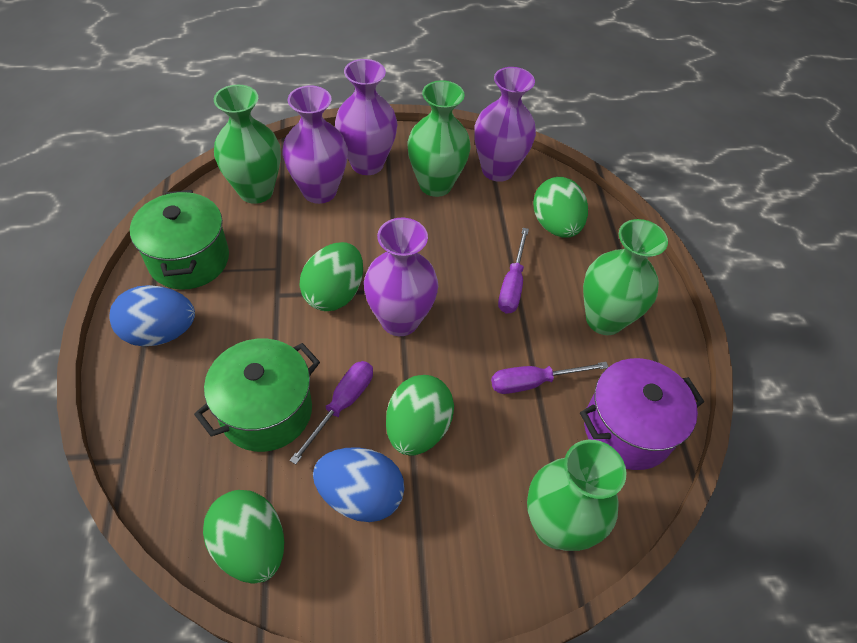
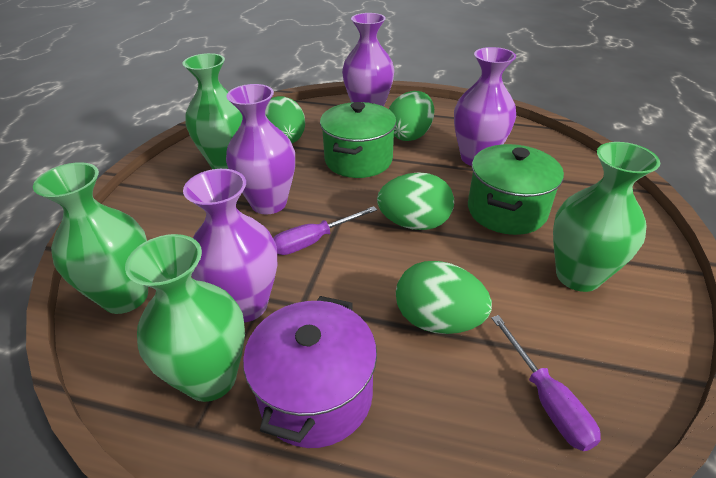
blue egg: [109,285,195,346] [313,447,405,522] = 2 -> none = 0
purple screwdriver: [290,361,373,465] [491,362,608,394] [498,228,529,313] = 3 -> [273,206,377,255] [491,315,601,451] = 2

